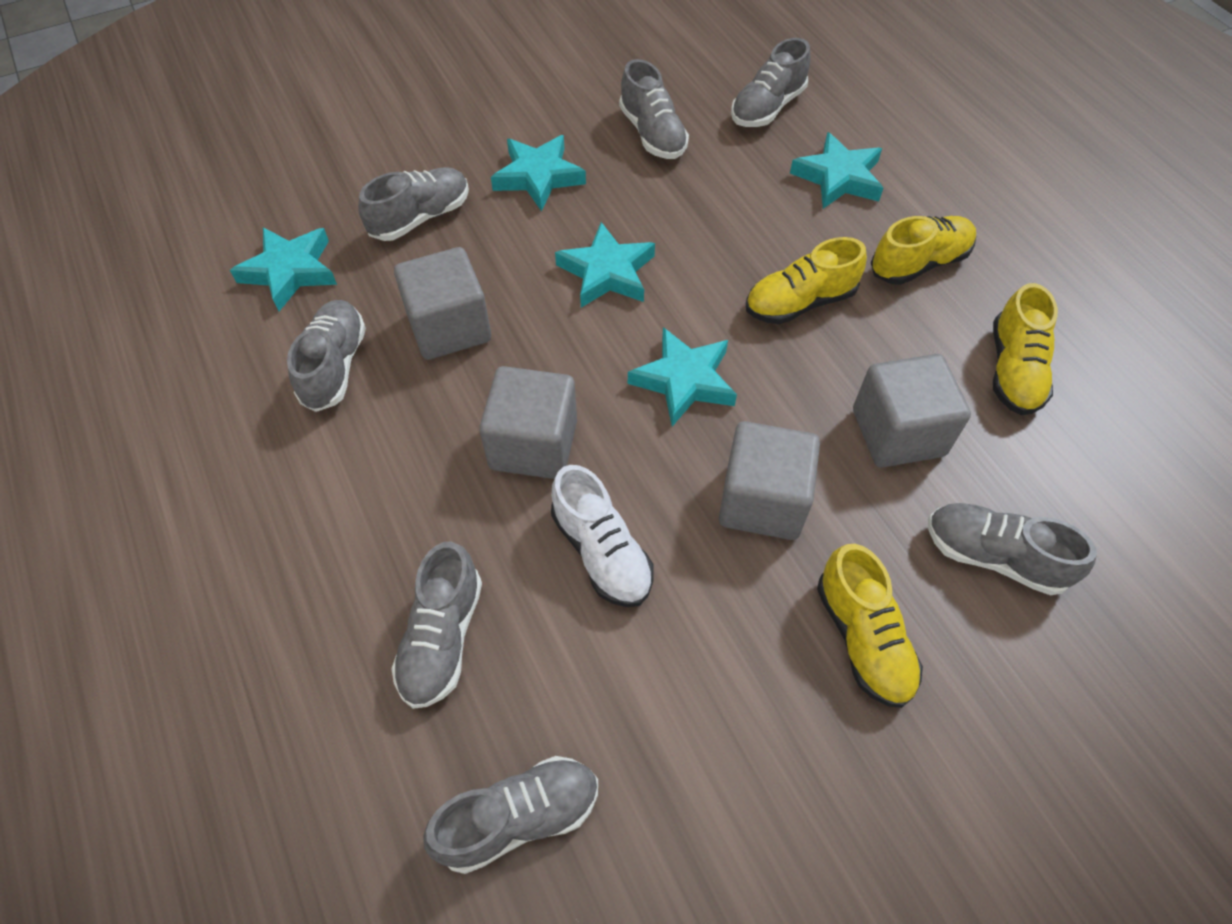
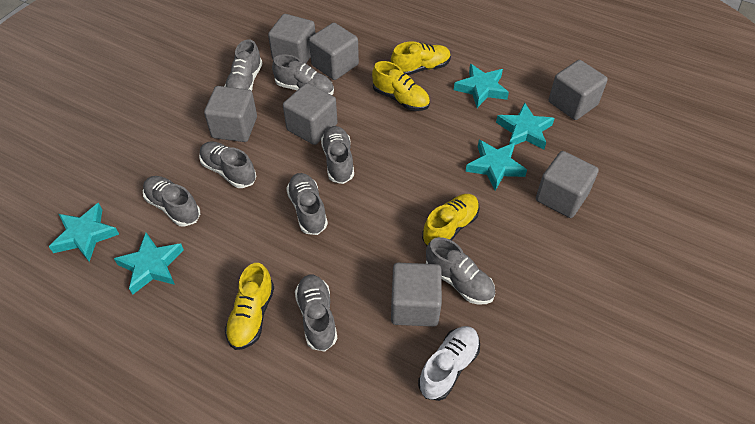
grey cube: [394,247,491,360] [479,366,577,479] [719,421,820,540] [853,354,971,468] = 4 -> [204,86,257,142] [268,14,316,64] [283,83,338,145] [309,23,359,80] [391,263,442,327] [536,151,599,218] [549,60,608,120] = 7
grey shoe: [287,300,366,412] [358,167,469,241] [391,542,482,709] [423,756,598,874] [619,59,689,159] [731,38,810,127] [928,503,1097,595] = 7 -> [143,176,200,227] [199,141,256,188] [224,40,263,91] [272,54,334,95] [286,173,328,235] [295,275,337,352] [321,126,354,184] [426,237,495,305] = 8

